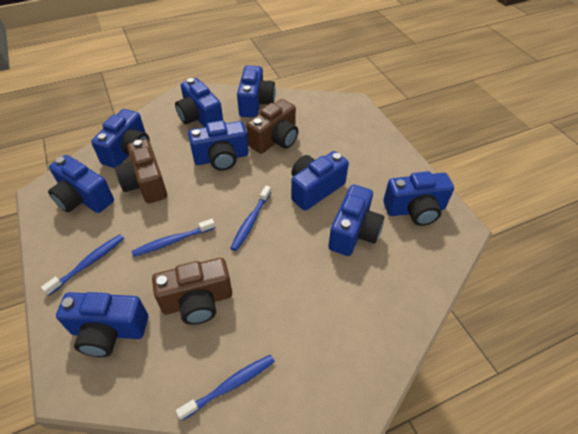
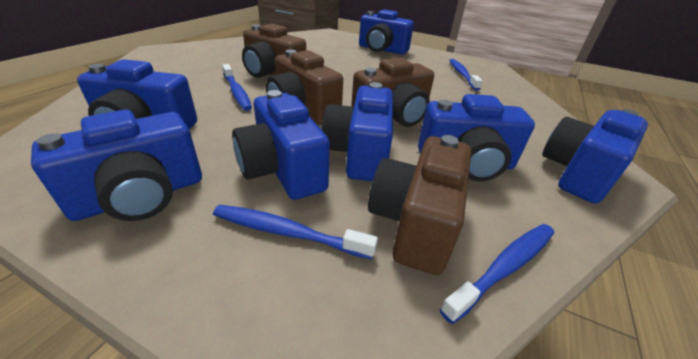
blue camera: [48,155,114,213] [56,292,148,357] [91,109,150,168] [175,78,223,127] [188,120,249,171] [237,65,276,118] [291,151,349,211] [328,185,384,256] [383,171,454,226] = 9 -> [31,110,202,221] [77,59,197,129] [232,90,330,200] [322,82,393,181] [359,10,414,55] [418,94,535,181] [542,109,648,204] = 7
brown camera: [115,139,167,203] [152,258,232,325] [246,99,298,154] = 3 -> [242,23,306,78] [266,49,343,125] [351,58,434,127] [368,135,471,275] = 4

